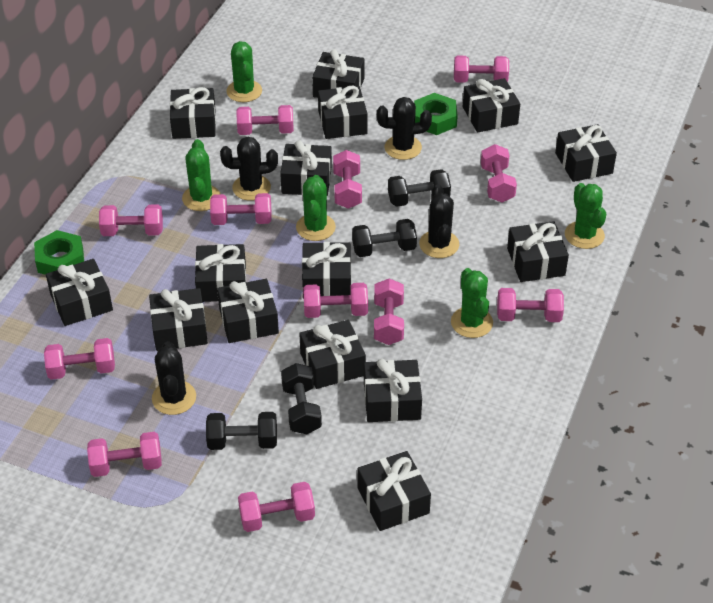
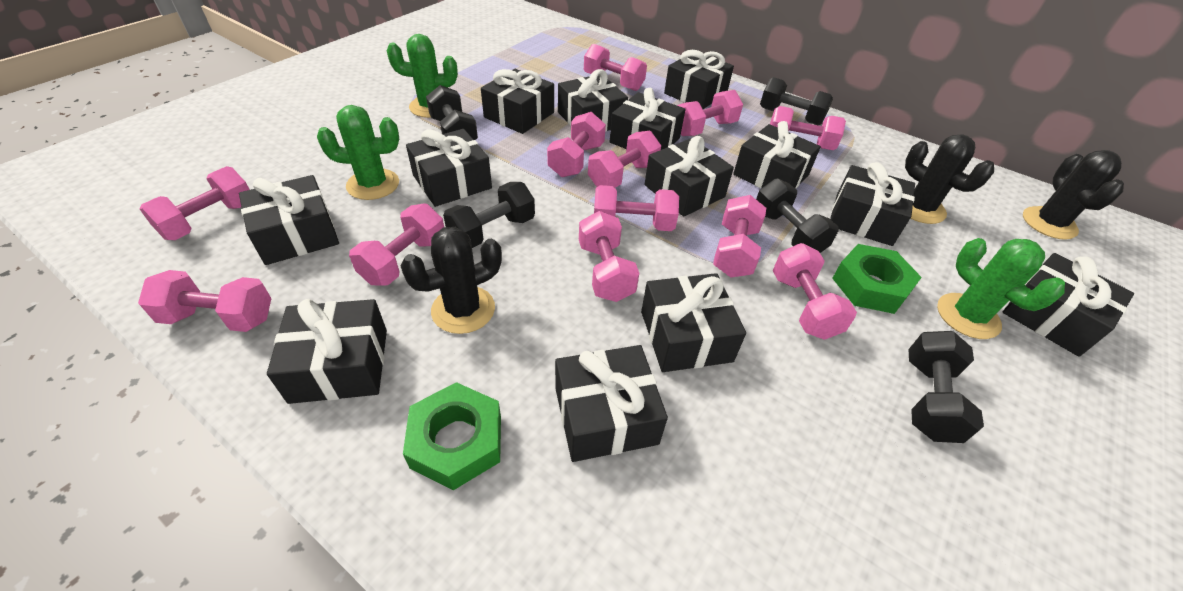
black cactus: [152,341,196,415] [220,137,278,201] [377,97,432,160] [419,184,459,258] = 4 -> [401,227,502,334] [905,134,994,224] [1023,150,1124,240] = 3
black dumbbell: [206,412,277,450] [281,363,322,434] [352,219,417,257] [388,169,451,207] = 4 -> [426,85,478,140] [443,182,535,248] [756,179,839,253] [760,77,833,125] [908,331,984,443] = 5
black gift: [46,259,113,326] [149,288,208,351] [170,87,216,139] [195,244,246,302] [217,279,279,343] [280,140,332,196] [299,320,366,389] [302,242,351,299] [312,49,365,98] [318,86,368,139] [357,451,431,531] [364,358,422,422] [463,78,520,133] [507,221,569,282] [555,124,617,182] = 15 -> [239,175,339,265] [267,299,387,404] [406,129,492,207] [481,69,554,134] [555,345,668,462] [558,69,628,132] [610,88,686,150] [641,273,746,372] [645,136,734,216] [664,50,734,109] [733,121,821,189] [830,162,915,246] [1003,253,1134,357] = 13
green cactus: [182,139,221,211] [226,41,262,102] [296,175,336,241] [451,268,493,338] [565,183,606,249] = 5 -> [317,105,399,200] [387,34,458,118] [937,238,1065,339] = 3

